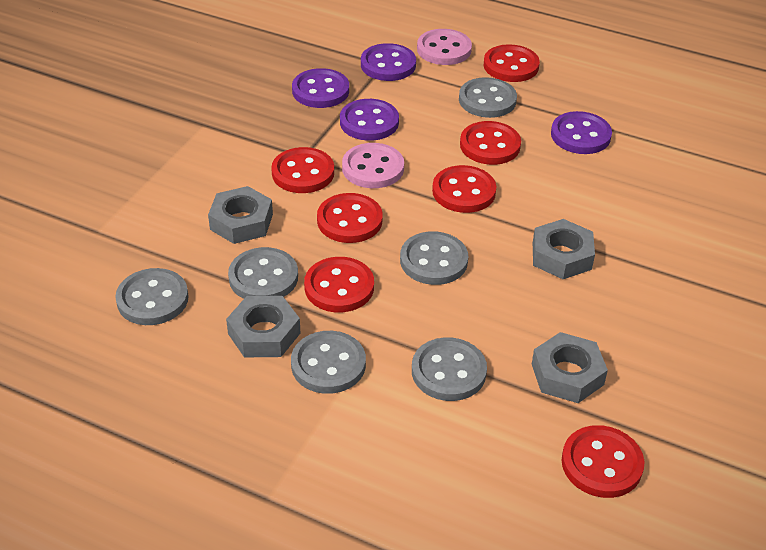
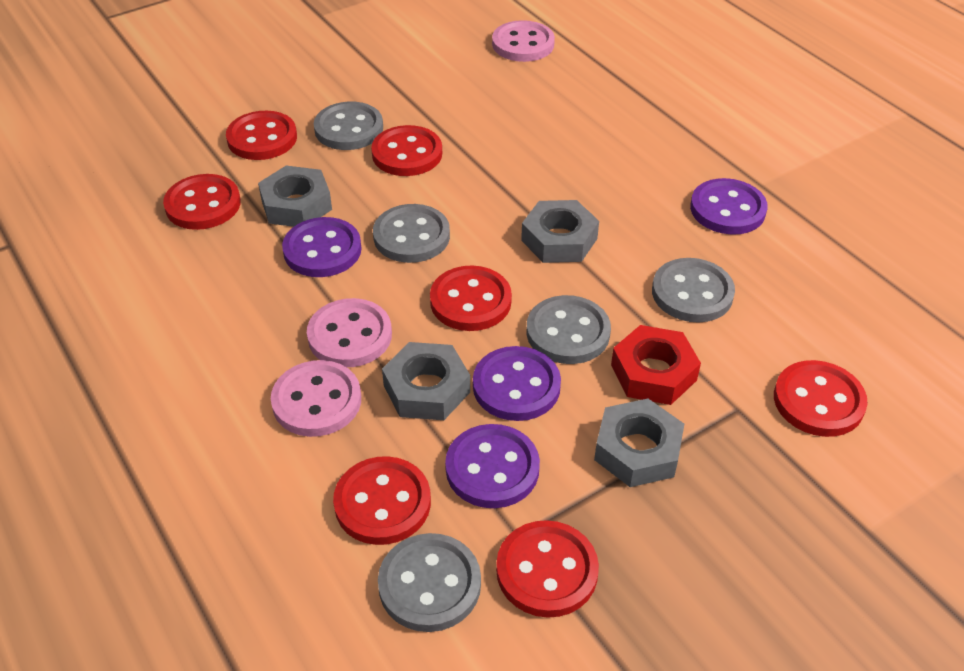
grey button: [115,268,189,325] [228,247,298,299] [291,331,366,394] [400,231,468,285] [412,337,487,401] [459,77,517,118] = 6 -> [314,102,383,150] [373,204,450,263] [378,533,481,632] [526,295,611,364] [652,258,735,323] = 5
pink button: [342,143,404,188] [417,29,472,65] = 2 -> [271,360,361,437] [307,298,392,367] [492,20,555,62] = 3
red nut: none = 0 -> [611,325,701,405] = 1

